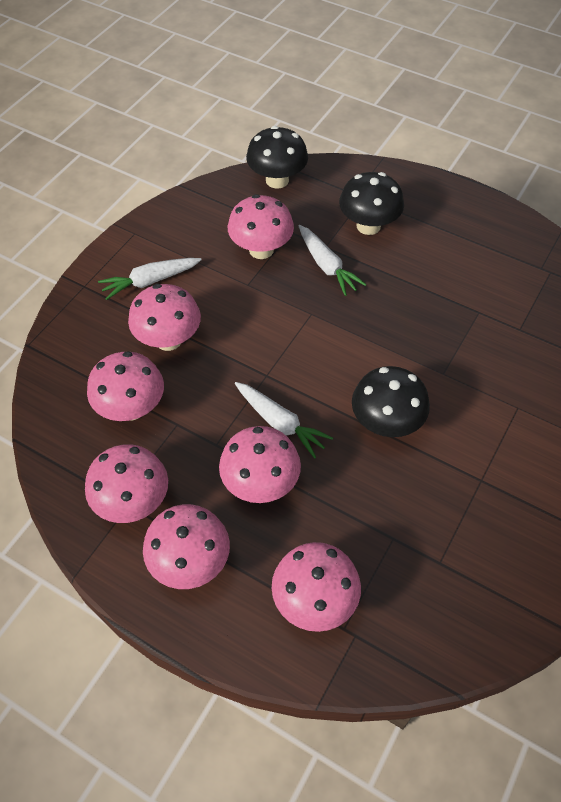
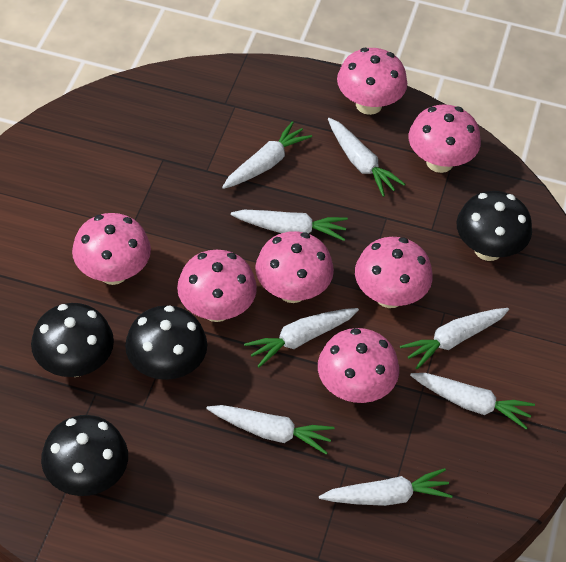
black mushroom: [246,126,308,189] [339,172,404,235] [352,366,430,437] = 3 -> [31,303,114,377] [41,415,128,496] [125,305,207,380] [456,191,532,261] = 4
white carrot: [98,258,202,300] [234,382,333,458] [299,225,367,296] = 3 -> [206,405,335,455] [222,121,312,189] [231,210,348,241] [244,308,359,368] [319,468,452,506] [328,118,405,197] [400,308,509,369] [410,373,535,430] = 8

